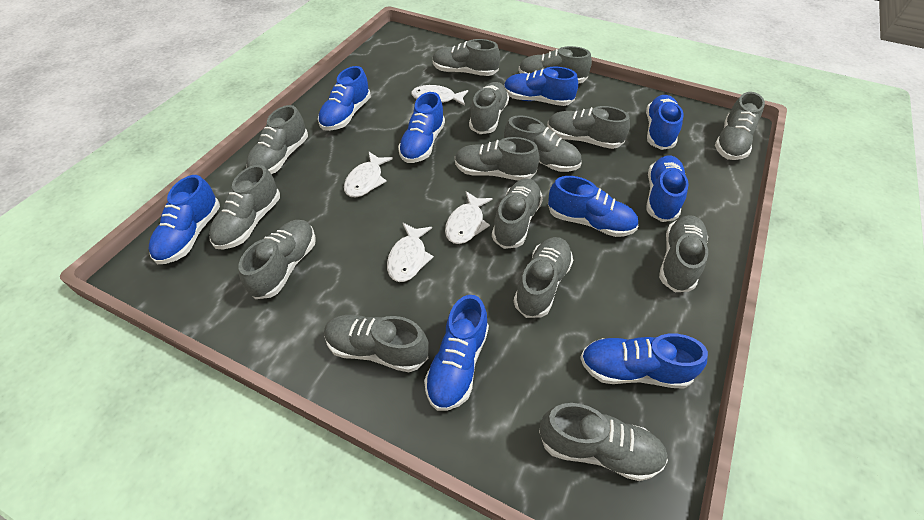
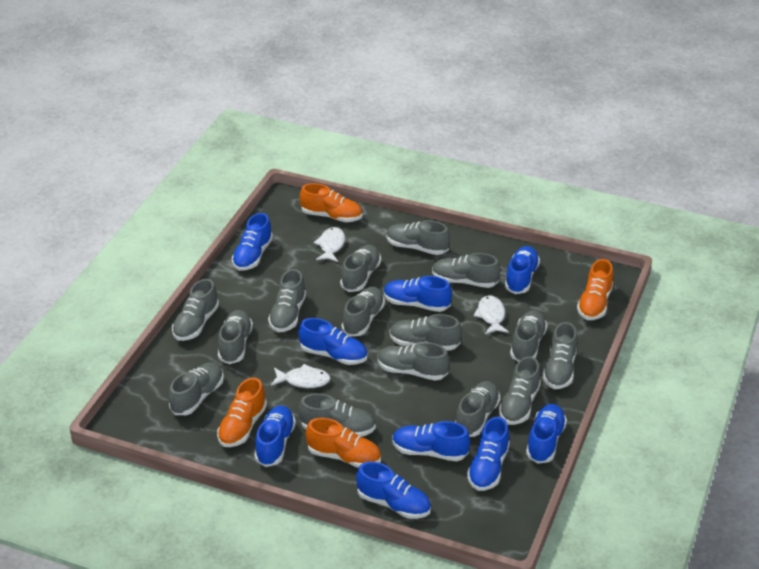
orange shoe: none = 0 -> [217,378,267,447] [300,183,362,222] [306,418,381,468] [577,259,613,320] = 4
white fish: [344,151,393,197] [387,223,434,282] [411,85,468,106] [445,191,493,244] = 4 -> [271,364,330,388] [314,227,345,262] [473,295,509,334] = 3

